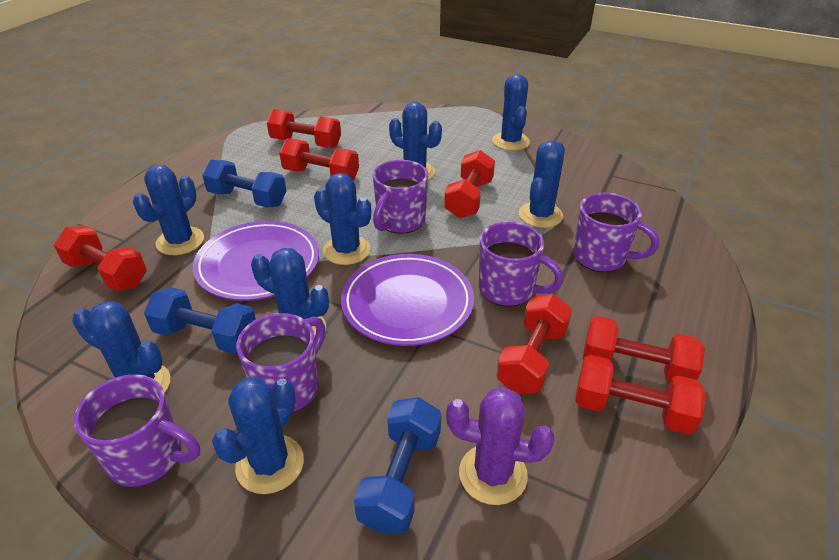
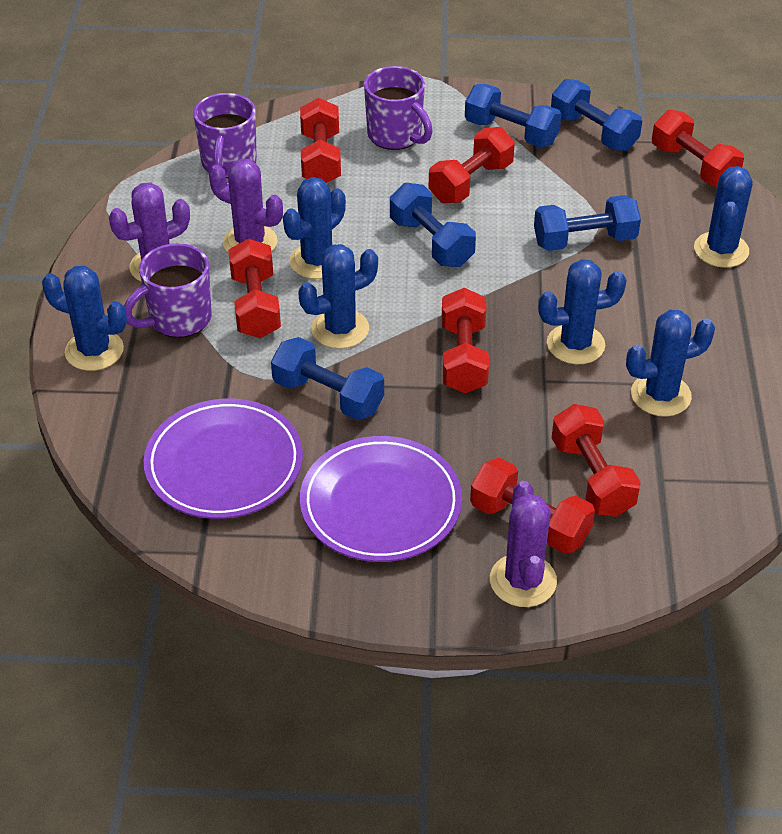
blue cactus: [72,301,170,393] [133,165,204,255] [212,377,304,494] [251,248,329,338] [314,173,371,265] [389,102,442,180] [492,74,530,151] [519,141,565,228] = 8 -> [42,266,127,371] [283,177,346,279] [298,244,378,349] [538,259,627,364] [626,310,715,417] [694,166,752,268] = 6
blue dumbbell: [144,287,256,354] [202,160,286,207] [354,397,441,534] = 3 -> [271,337,384,420] [390,183,476,267] [465,84,561,147] [534,195,641,251] [551,79,642,151] = 5
purple cactus: [446,387,554,505] = 1 -> [109,182,190,282] [209,159,283,253] [490,481,557,607] = 3
purple mug: [74,374,200,487] [236,313,325,413] [373,160,428,234] [479,222,564,307] [573,193,659,272] = 5 -> [124,243,212,338] [193,93,257,178] [364,66,433,150] = 3

